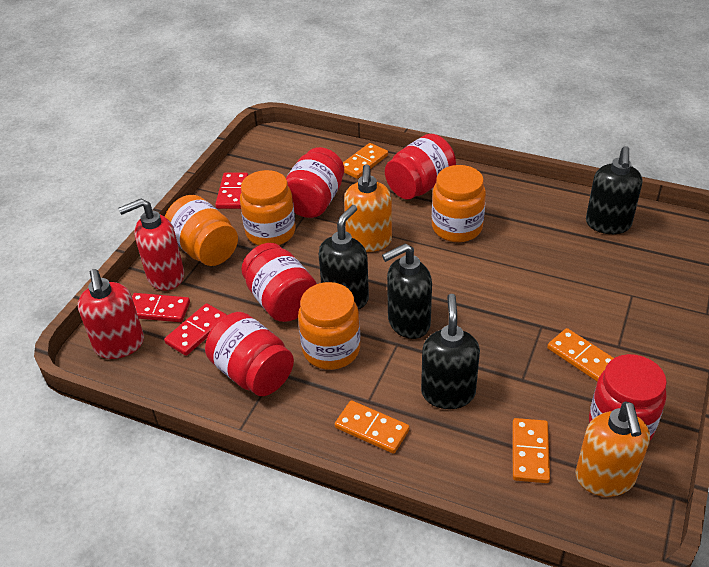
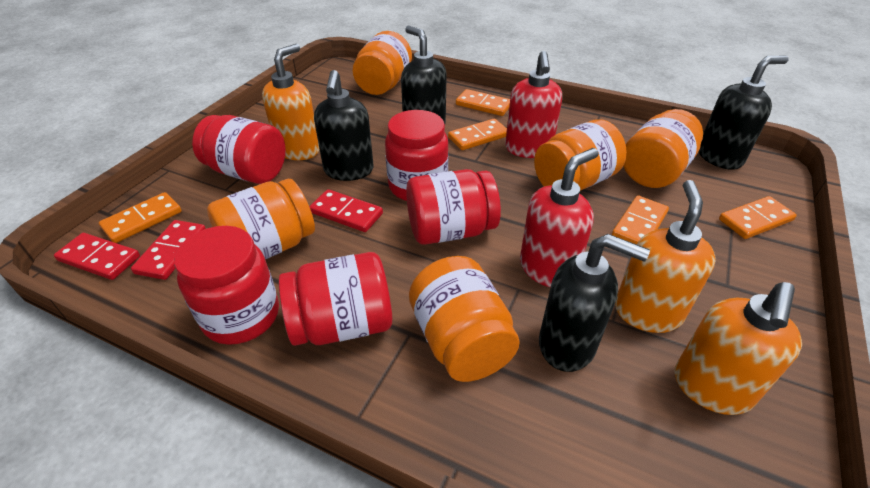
orange domino: [335,400,410,454] [343,143,388,179] [512,418,550,483] [547,328,614,382] = 4 -> [99,192,182,243] [448,119,507,150] [456,89,510,116] [612,195,669,244] [719,196,797,239] = 5
orange jar: [165,195,238,266] [240,170,296,246] [298,282,360,370] [432,165,486,242] = 4 -> [207,179,315,259] [353,31,412,95] [409,256,520,382] [534,119,627,191] [623,109,703,188] = 5
orange soap dispenser: [344,164,392,252] [575,401,650,497] = 2 -> [262,44,319,160] [615,180,716,333] [674,282,802,415] = 3

